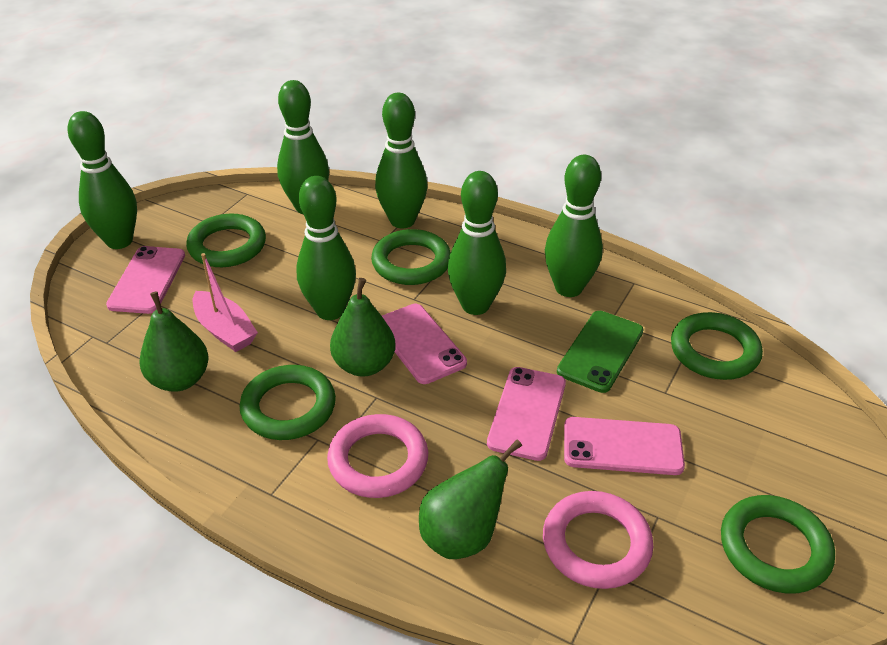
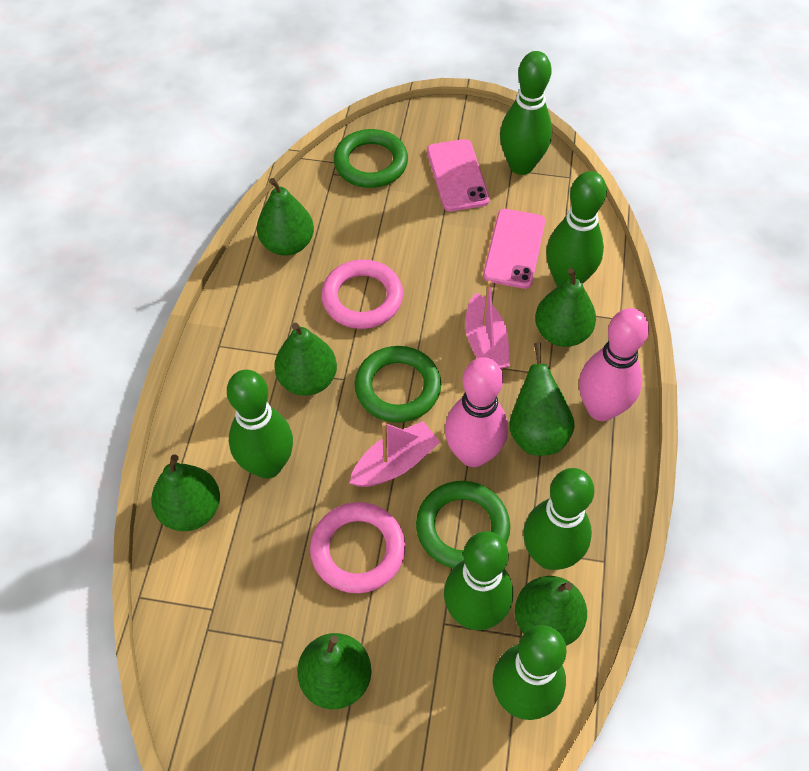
green pear: [139,291,209,392] [330,278,396,377] [419,440,522,559] = 3 -> [151,455,220,531] [257,178,314,256] [274,323,337,396] [297,633,371,709] [509,343,575,456] [515,576,587,646] [535,268,596,347] = 7
green phone: [557,311,644,393] = 1 -> none = 0
green ring: [186,213,266,267] [240,365,336,440] [371,229,451,285] [671,312,763,380] [721,495,835,594] = 5 -> [334,129,408,188] [355,346,441,423] [416,481,510,568] = 3
pink boat: [193,253,258,352] = 1 -> [350,421,440,487] [465,280,510,369] = 2
pink bowling pin: none = 0 -> [445,357,508,467] [579,308,649,421] = 2
pink phone: [106,246,185,314] [382,304,467,384] [487,367,566,461] [564,417,685,475] = 4 -> [427,139,490,211] [483,209,545,289] = 2

